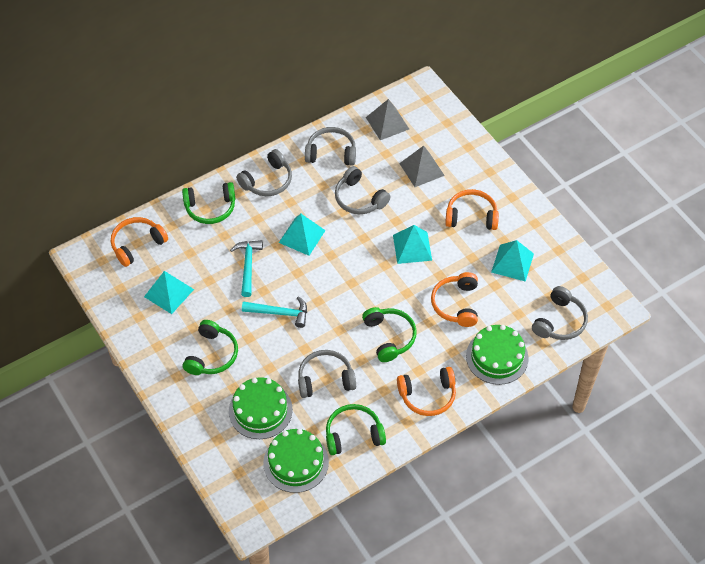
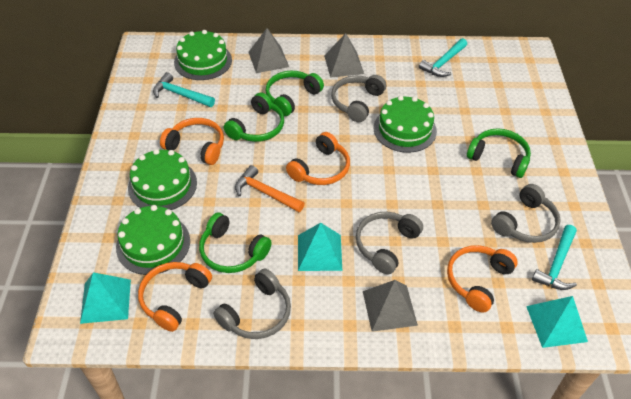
green cake: [229,377,293,439] [263,429,329,493] [466,325,528,385] = 3 -> [116,205,190,275] [128,149,197,210] [174,30,232,80] [374,96,437,153] = 4
grey headphones: [236,149,292,196] [298,350,356,398] [305,127,356,166] [335,166,391,214] [532,286,588,340] = 5 -> [213,269,291,339] [331,75,386,122] [356,212,423,274] [491,184,561,243] = 4
grey pyramid: [366,99,409,140] [399,146,445,187] = 2 -> [248,28,289,73] [324,33,364,78] [363,280,418,332] = 3
orange hammer: none = 0 -> [235,165,305,212] = 1
turquoise hammer: [230,240,263,297] [242,296,307,328] = 2 -> [153,72,215,107] [419,38,467,77] [532,225,577,290] = 3
turquoise pyramid: [144,271,194,314] [279,214,326,256] [393,225,432,264] [491,240,534,282] = 4 -> [80,272,131,324] [298,223,342,271] [526,296,588,348] = 3

